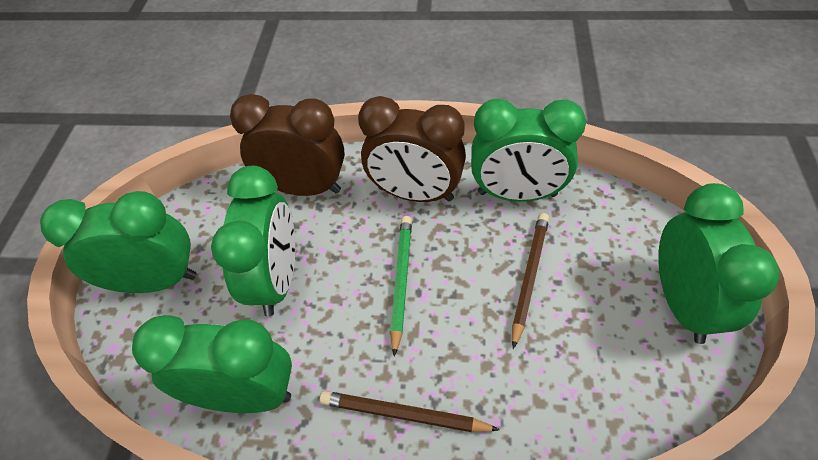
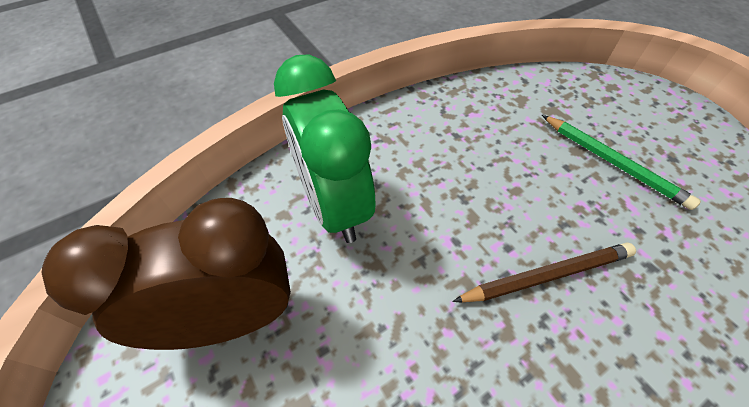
brown clock: [230,94,345,196] [358,96,466,202] = 2 -> [41,198,291,350] = 1
brown pencil: [320,391,500,432] [512,213,549,349] = 2 -> [452,242,636,302] = 1
green clock: [40,191,197,293] [132,315,292,413] [211,166,295,317] [471,99,586,202] [658,183,779,344] = 5 -> [274,55,375,243] = 1

